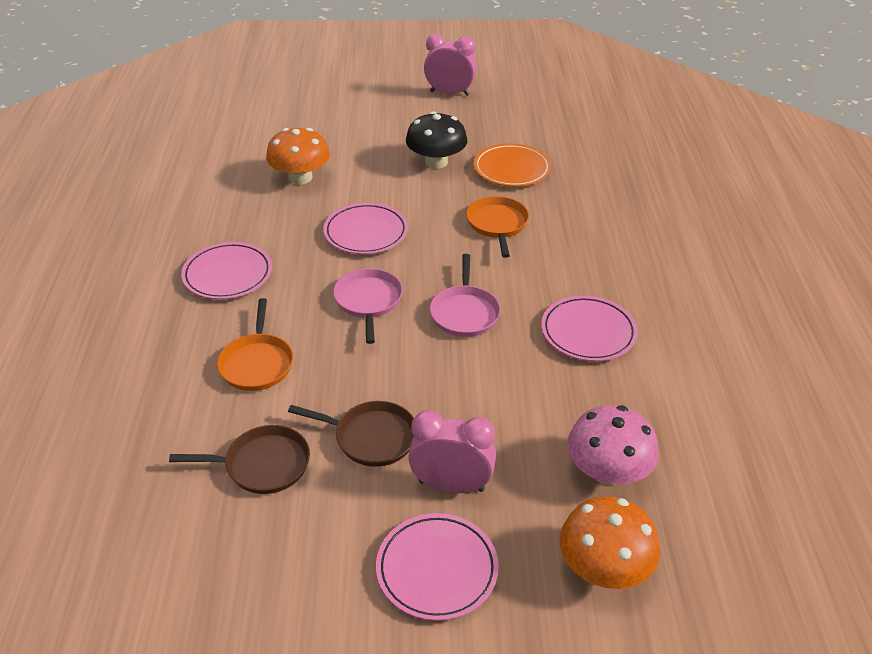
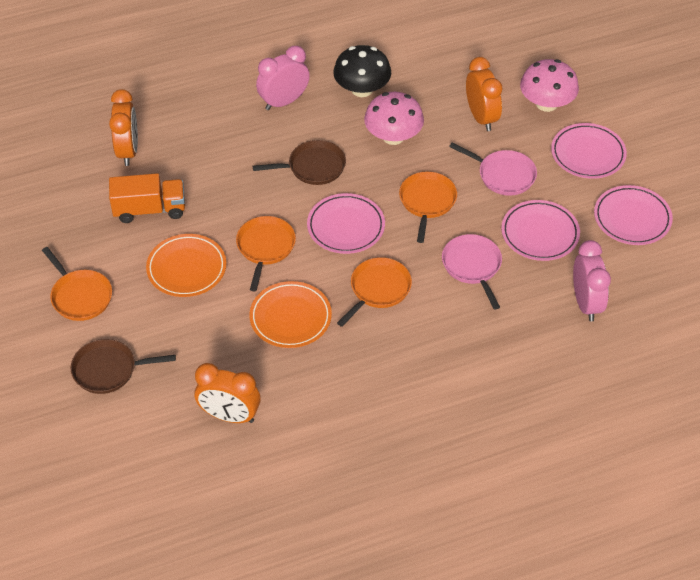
orange clock: none = 0 -> [109,89,138,166] [194,363,261,423] [466,57,502,131] = 3
orange mushroom: [266,128,330,184] [560,496,660,589] = 2 -> none = 0
orange pan: [217,298,293,391] [466,196,529,258] = 2 -> [42,247,112,321] [236,216,296,291] [337,257,412,327] [399,172,457,243] = 4
orange plate: [474,143,551,187] = 1 -> [146,234,226,297] [249,281,332,348] = 2
orange truck: none = 0 -> [109,173,185,223] = 1
pink mushroom: [567,405,659,485] = 1 -> [364,92,424,145] [520,59,579,112] = 2

